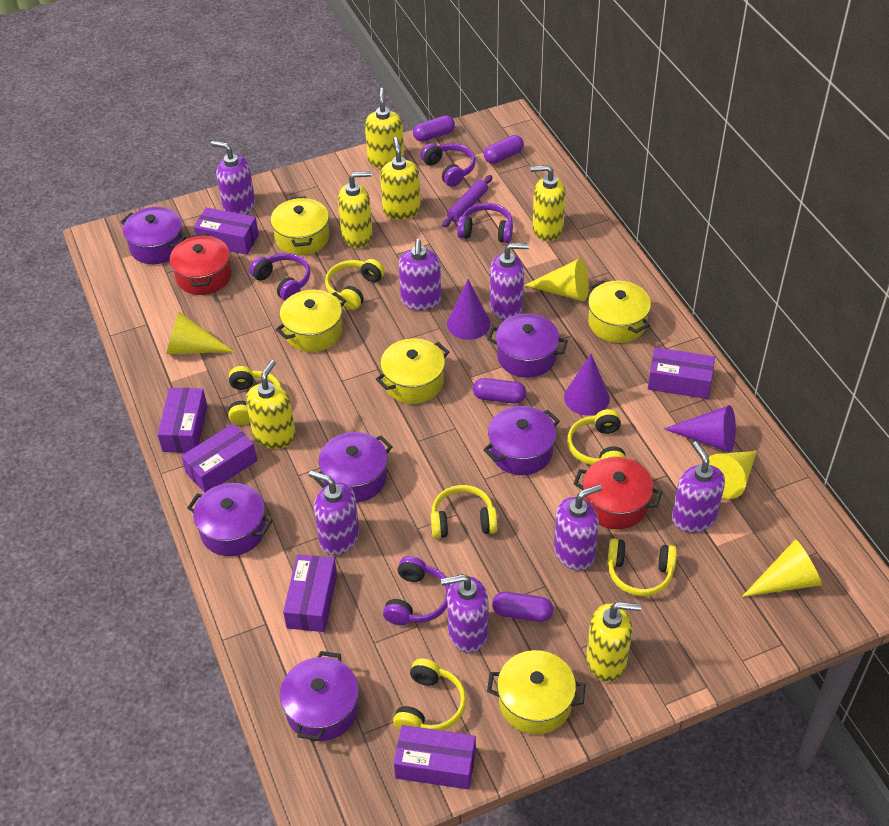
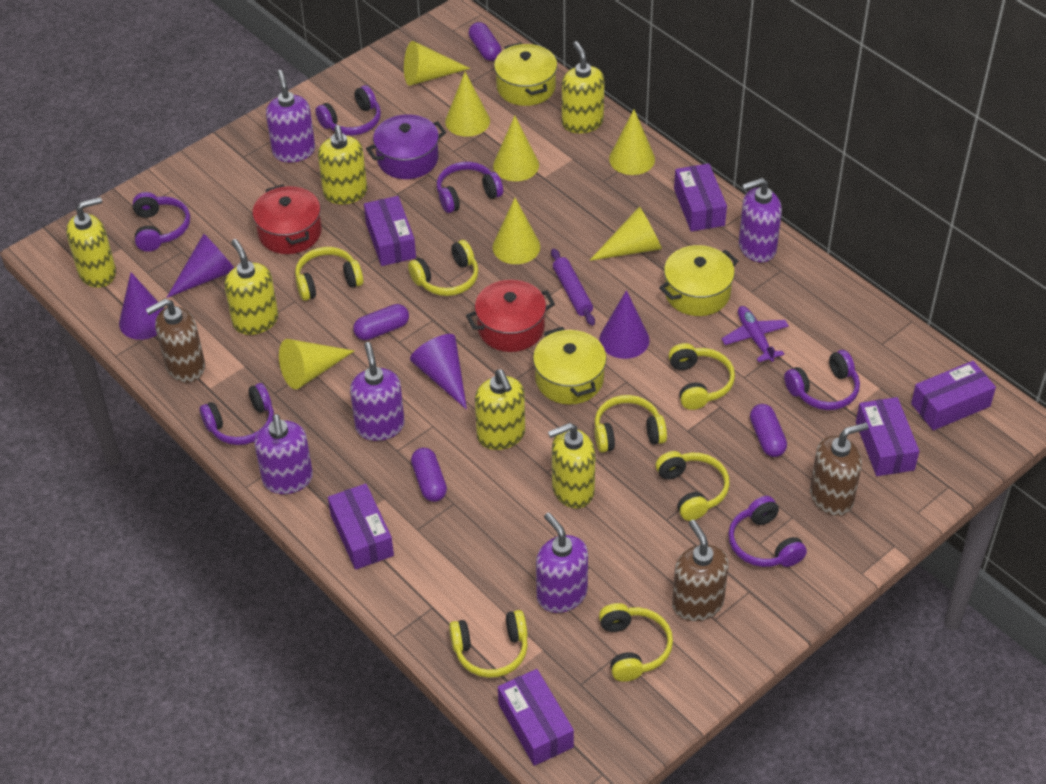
brown soap dispenser: none = 0 -> [145,299,205,383] [672,520,729,621] [810,423,869,516] = 3
purple cone: [447,279,490,340] [564,354,610,415] [664,405,736,453] = 3 -> [119,272,164,340] [167,234,234,298] [410,334,467,410] [599,290,650,359] = 4
purple headphones: [249,253,310,301] [383,556,450,625] [420,143,476,187] [457,203,513,243] = 4 -> [133,192,190,252] [200,383,274,445] [315,85,381,135] [437,162,503,213] [728,496,807,567] [784,350,860,410] = 6
purple plane: none = 0 -> [721,306,789,362] = 1
purple pot: [121,207,186,264] [187,483,272,556] [280,651,359,741] [314,432,393,503] [483,406,560,475] [487,314,568,378] = 6 -> [366,114,446,179] = 1
purple soap dispenser: [211,141,255,215] [309,471,359,555] [399,239,441,311] [441,574,489,653] [490,243,529,320] [554,484,602,571] [672,441,725,533] = 7 -> [255,414,313,494] [266,70,315,163] [350,342,405,441] [536,513,588,613] [739,178,782,262] = 5
yellow cone: [167,312,235,354] [524,258,589,301] [708,451,757,499] [742,539,822,597] = 4 -> [279,339,354,389] [404,41,470,86] [445,72,490,137] [493,116,539,181] [493,198,540,264] [589,206,662,261] [609,110,655,175] = 7
yellow headphones: [228,366,282,425] [325,259,385,310] [393,658,466,731] [431,485,498,538] [567,409,626,465] [607,539,677,596] = 6 -> [295,247,364,301] [408,240,479,296] [449,610,528,678] [594,395,667,452] [599,603,673,682] [656,451,730,521] [669,343,735,410] = 7
yellow pot: [270,196,329,256] [275,290,346,352] [376,338,449,404] [487,650,586,735] [588,280,651,343] = 5 -> [494,42,557,106] [533,327,607,405] [659,245,738,316] = 3

